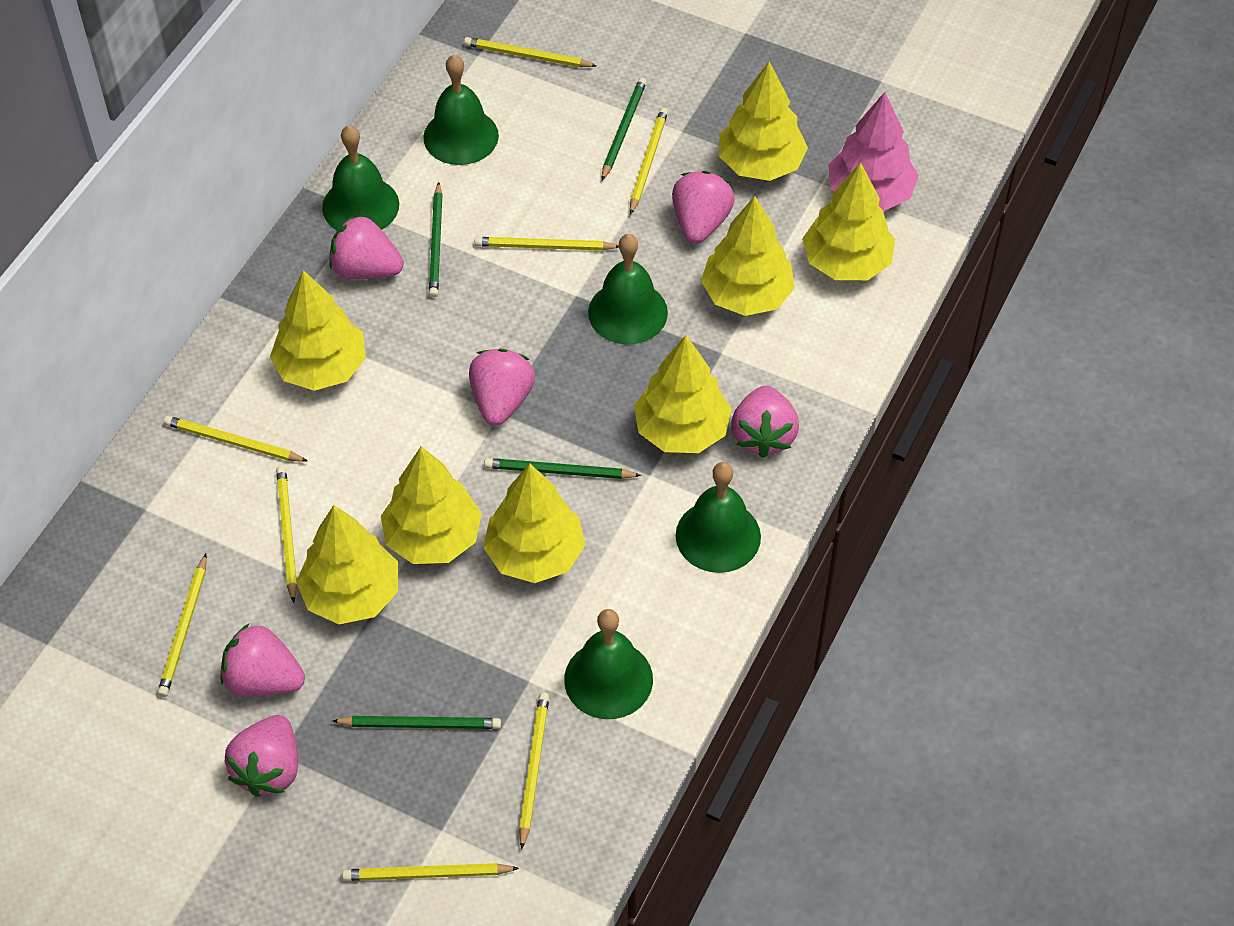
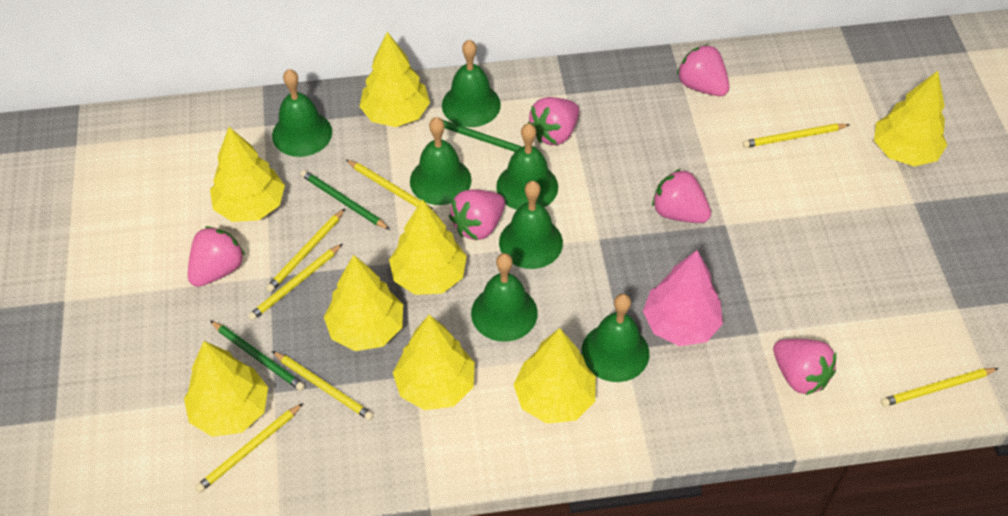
green bell: [322,125,399,231] [423,55,499,165] [564,609,653,719] [588,234,668,344] [676,462,761,573] = 5 -> [272,69,332,157] [410,117,472,205] [442,40,501,127] [471,253,538,342] [496,124,558,210] [499,181,563,269] [581,294,649,382] = 7
green pencil: [332,716,501,729] [429,182,443,298] [484,458,641,479] [602,77,647,181] = 4 -> [210,321,305,391] [300,170,390,230] [429,117,522,152] = 3
yellow pencil: [157,554,207,697] [164,416,308,462] [276,466,297,603] [342,863,519,881] [464,37,597,67] [475,237,619,251] [519,693,549,850] [630,108,668,215] = 8 -> [195,403,303,493] [248,244,342,321] [266,209,345,292] [272,351,374,421] [346,160,437,214] [743,124,850,148] [881,368,998,407] = 7

